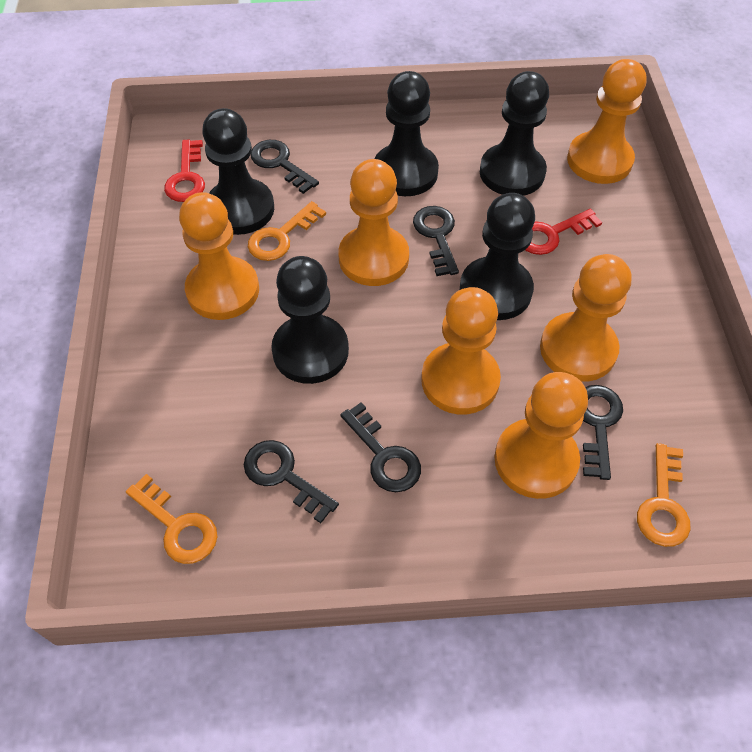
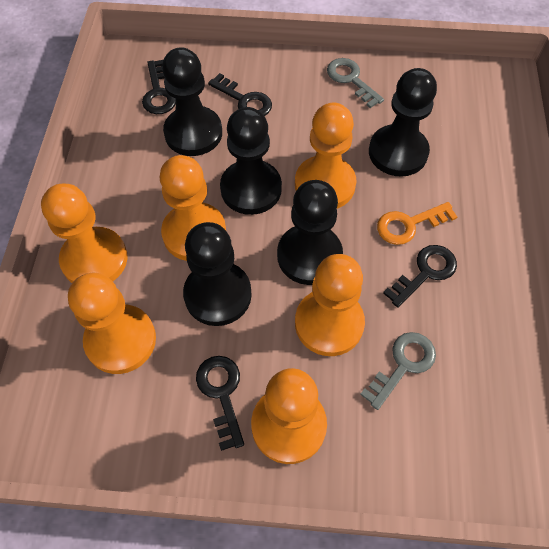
black key: [244,440,339,523] [251,140,319,194] [340,402,421,492] [413,206,459,276] [583,385,623,480] = 5 -> [142,60,176,114] [196,356,244,451] [208,73,272,116] [383,245,457,308] = 4
grey key: none = 0 -> [327,58,384,108] [360,332,436,410] = 2
orange key: [126,474,217,564] [248,201,326,261] [637,443,691,547] = 3 -> [377,202,457,245] = 1
red key: [164,140,205,202] [525,209,602,255] = 2 -> none = 0

